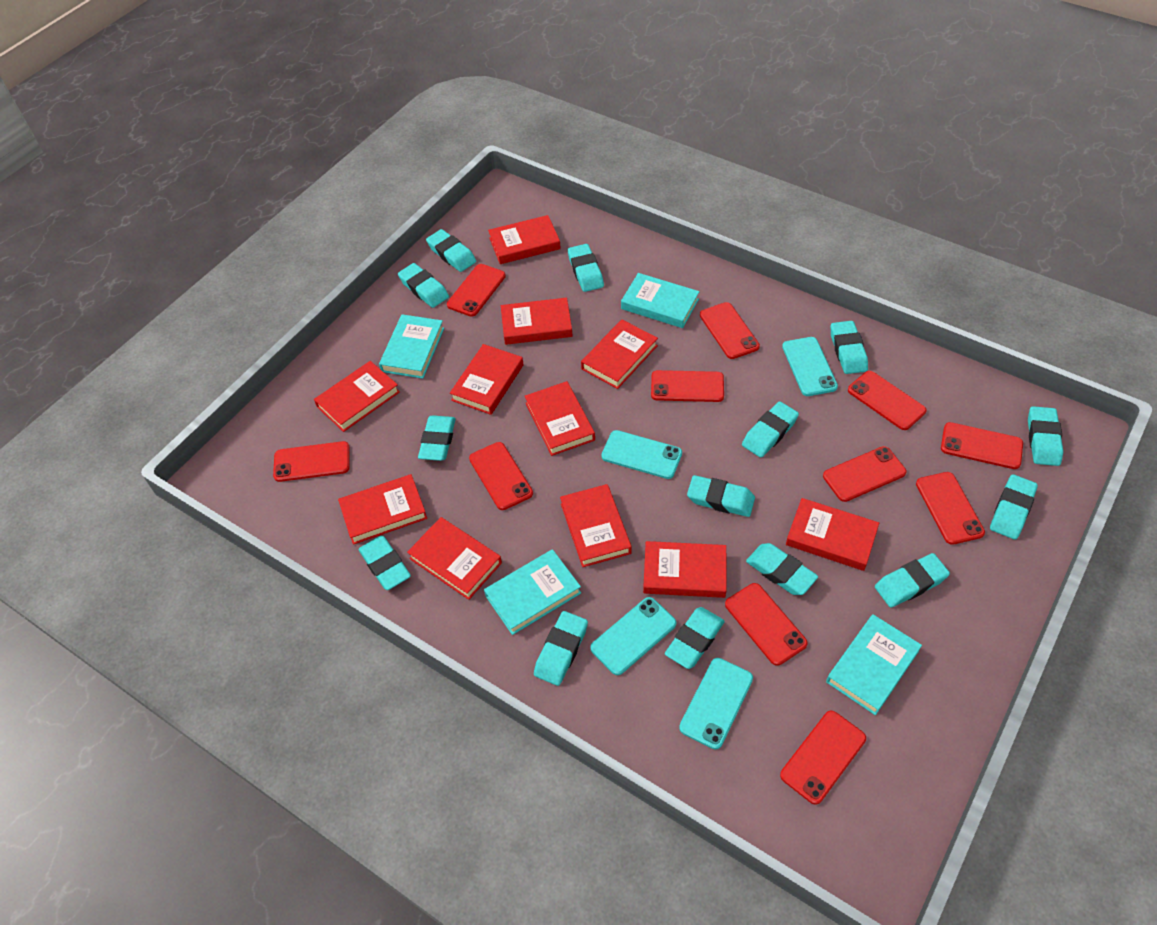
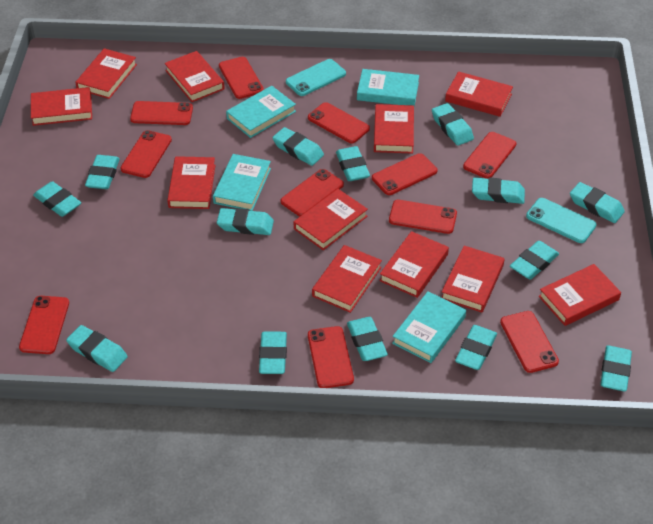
turquoise phone: [590,597,676,675] [601,430,682,479] [679,658,753,749] [782,337,838,396] = 4 -> [286,59,346,96] [526,198,597,243] = 2

